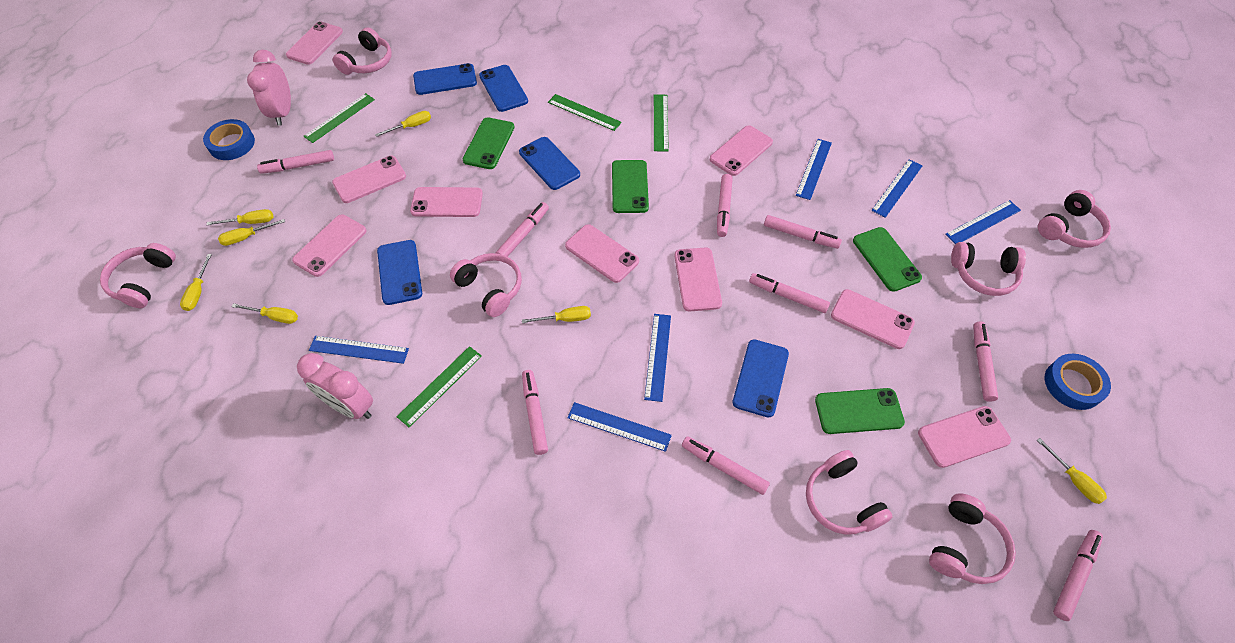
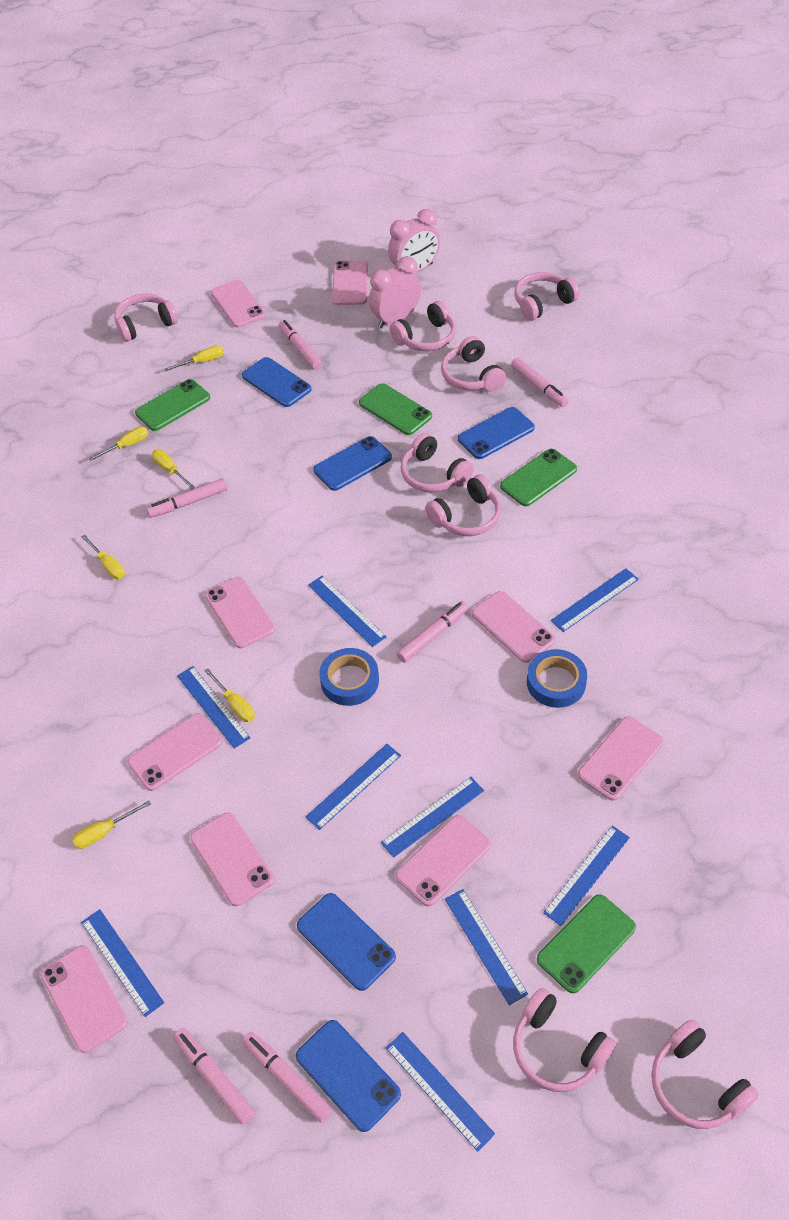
blue ruler: [309,336,409,364] [567,402,672,452] [644,314,671,402] [796,139,832,200] [871,159,922,218] [945,200,1021,244] = 6 -> [81,909,164,1017] [177,666,250,749] [306,744,401,830] [308,576,387,647] [381,777,484,858] [386,1032,495,1151] [445,889,528,1005] [543,826,630,926] [551,568,639,632] = 9
green ruler: [304,93,375,143] [397,346,482,427] [548,94,622,131] [654,94,669,152] = 4 -> none = 0
pink headphones: [100,243,176,308] [333,27,392,75] [450,253,522,317] [806,450,893,535] [929,493,1016,584] [951,242,1026,296] [1038,190,1111,248] = 7 -> [114,293,178,342] [390,301,456,351] [401,433,474,493] [425,475,501,536] [441,336,506,392] [513,988,616,1092] [515,272,580,321] [651,1019,759,1129] = 8
pink marker: [257,150,334,174] [496,202,549,257] [522,370,548,455] [682,436,770,495] [717,174,733,237] [749,273,830,313] [764,215,842,249] [973,321,998,402] [1053,530,1103,621] = 9 -> [147,478,228,518] [173,1028,255,1125] [242,1032,333,1123] [279,320,322,369] [396,601,469,663] [511,358,569,407] = 6
yellow screwdriver: [180,254,212,311] [207,209,273,225] [218,219,285,246] [232,303,298,324] [375,111,431,137] [522,306,591,323] [1037,438,1107,504] = 7 -> [72,800,151,849] [81,534,125,579] [88,426,149,461] [152,449,195,489] [164,345,224,372] [204,669,255,722] = 6

